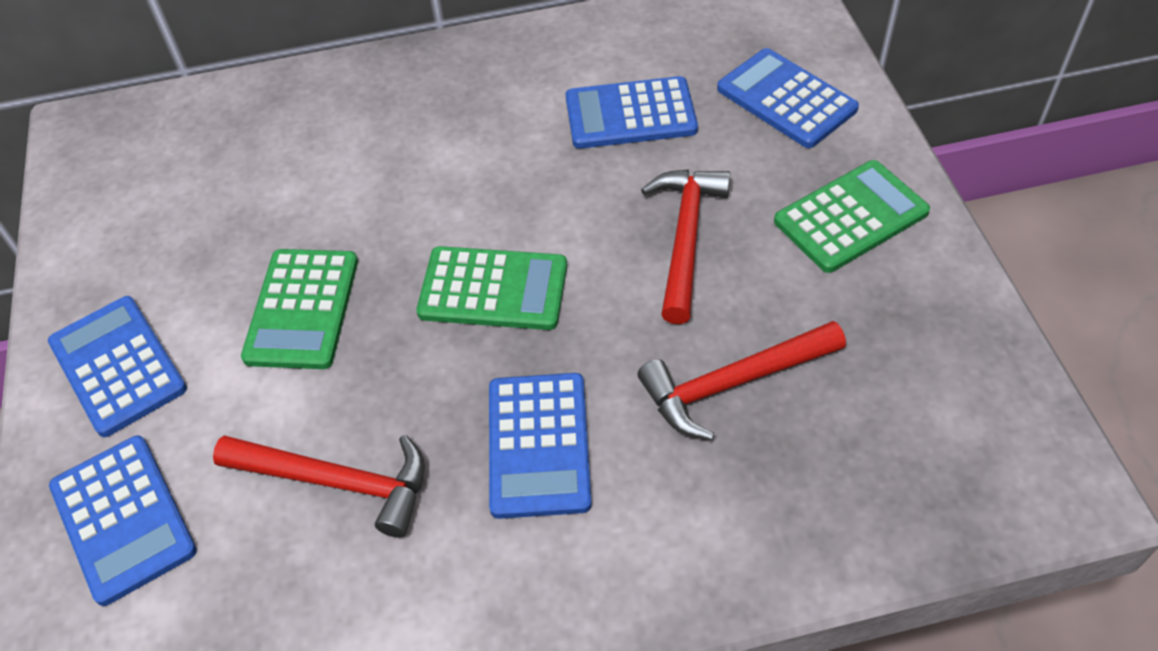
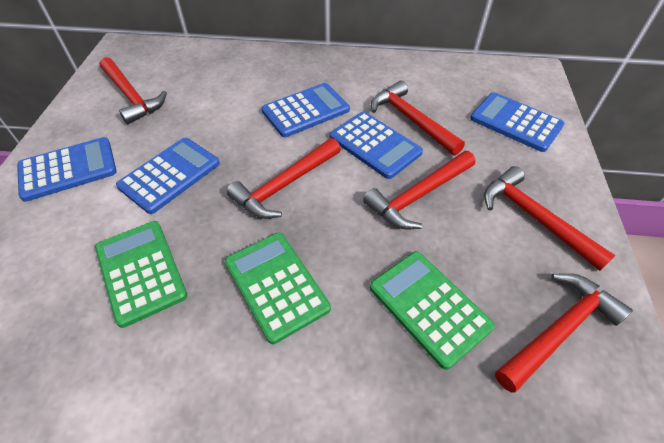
red hammer: [213,435,425,538] [637,321,846,440] [641,169,730,324] = 3 -> [99,57,167,125] [226,138,341,219] [363,151,475,229] [371,81,465,155] [484,166,616,271] [495,273,633,393] = 6

